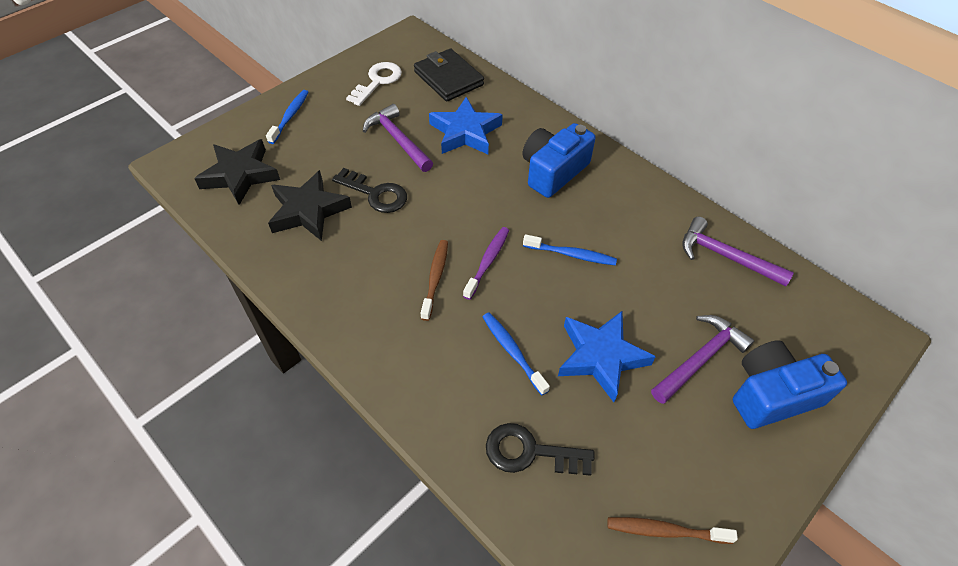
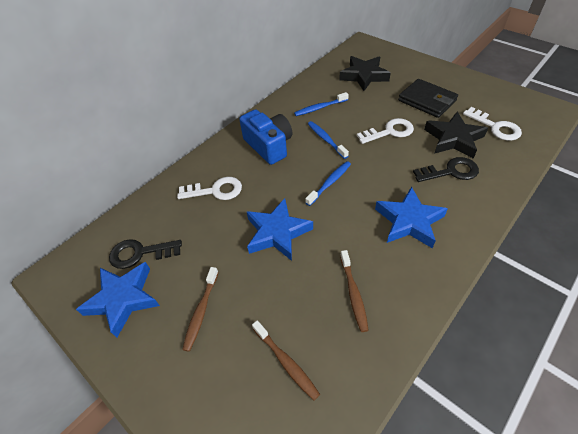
blue camera: [523,123,596,198] [733,340,847,429] = 2 -> [239,109,292,165] = 1
blue star: [429,97,503,154] [558,311,656,402] = 2 -> [76,262,160,337] [247,198,313,261] [375,187,448,248] = 3
brown toothbrush: [421,240,448,321] [607,517,738,544] = 2 -> [182,267,219,352] [252,320,320,400] [340,250,369,332] = 3
purple hammer: [363,104,433,172] [651,315,755,404] [682,217,794,287] = 3 -> none = 0
purple toothbrush: [463,227,509,300] = 1 -> none = 0
white key: [346,62,402,106] = 1 -> [177,177,242,200] [357,118,414,144] [463,107,522,141] = 3

